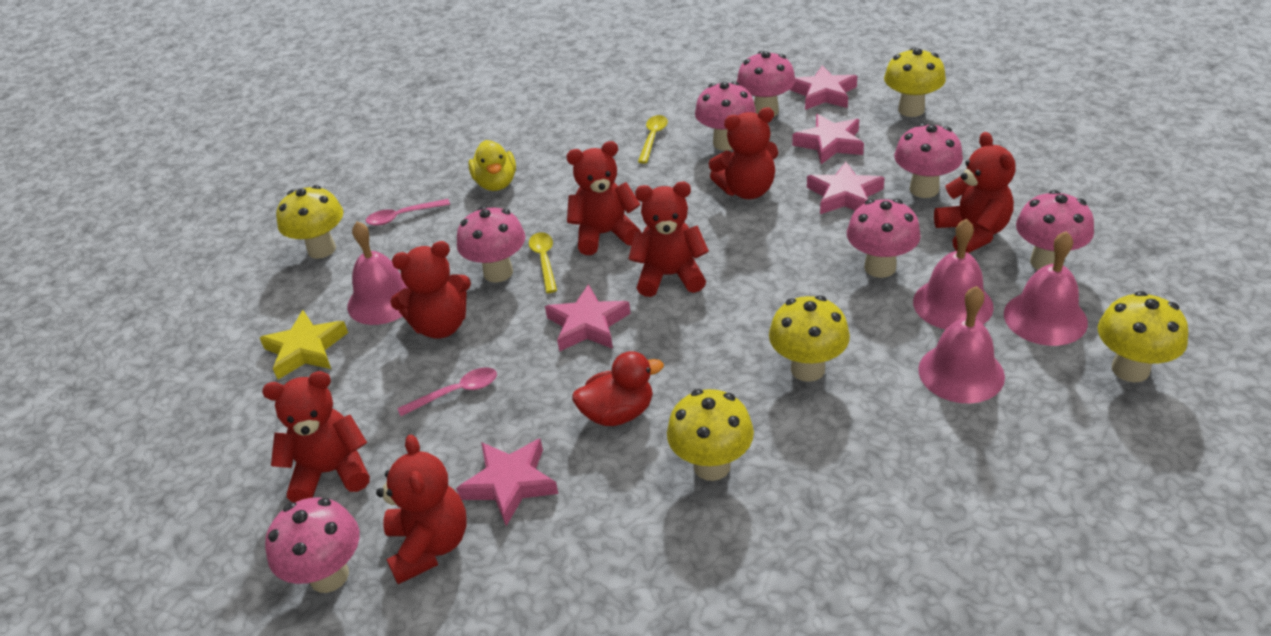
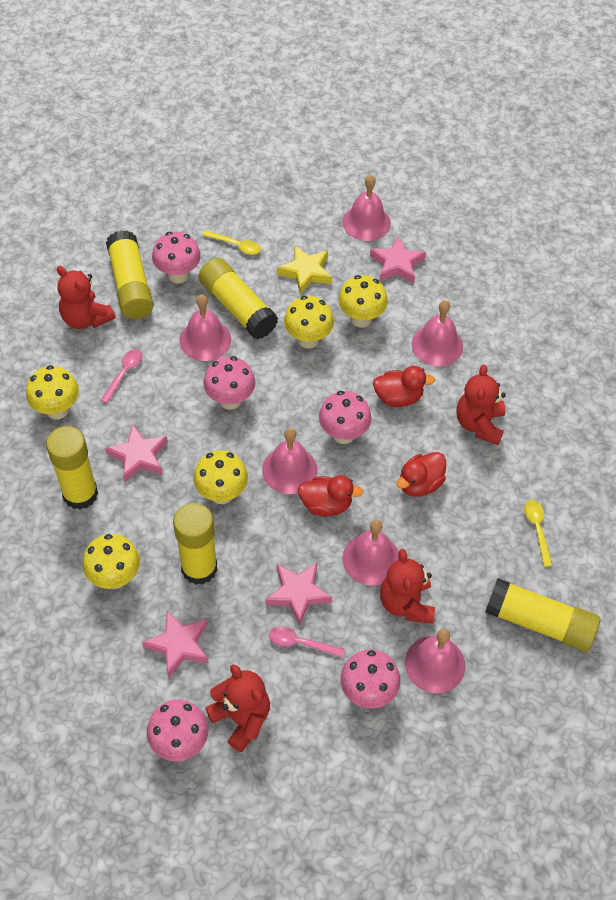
pink bell: [347,221,408,325] [913,219,994,329] [918,286,1005,403] [1004,231,1088,346] = 4 -> [180,295,231,361] [262,428,317,494] [342,520,399,586] [343,175,391,241] [405,629,465,693] [412,300,463,366] = 6
pink mushroom: [265,497,359,593] [457,206,525,283] [695,82,756,151] [737,51,796,117] [847,199,921,278] [894,123,963,198] [1016,190,1094,270] = 7 -> [147,700,208,761] [152,232,201,284] [203,356,255,410] [319,391,372,444] [340,649,400,709] = 5
pink star: [456,439,559,526] [545,284,631,352] [790,66,857,110] [792,114,864,164] [807,162,885,214] = 5 -> [105,424,168,482] [142,610,209,678] [265,563,332,625] [370,236,426,283] = 4
red duck: [572,351,664,426] = 1 -> [298,475,363,516] [373,366,435,407] [396,452,446,497] = 3
red teddy bear: [262,371,370,503] [376,435,467,584] [390,241,471,339] [566,141,641,255] [629,182,709,297] [709,107,778,199] [934,132,1016,253] = 7 -> [57,266,115,329] [205,664,270,752] [380,549,435,624] [457,365,506,445] = 4
yellow duck: [468,140,516,191] = 1 -> none = 0
yellow glue stick: none = 0 -> [46,426,98,510] [106,230,154,319] [173,503,217,585] [199,258,278,339] [485,578,600,652] = 5

